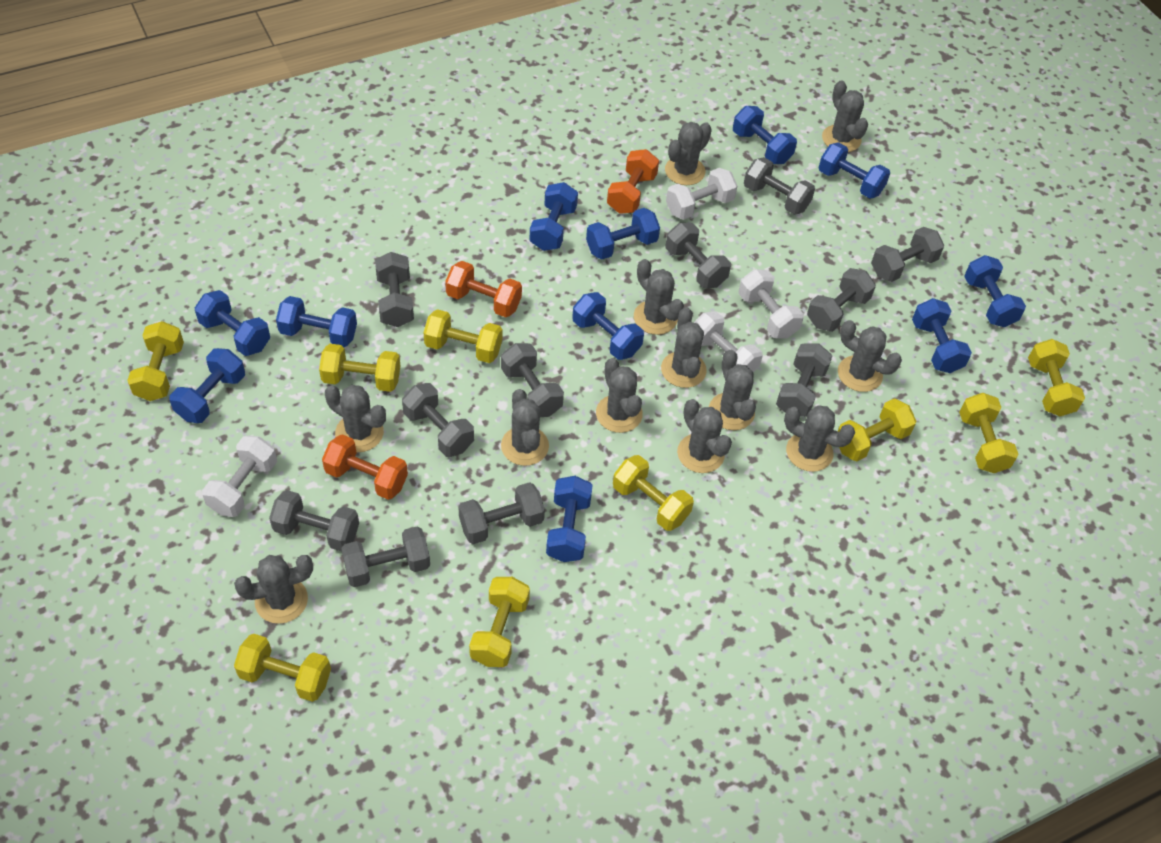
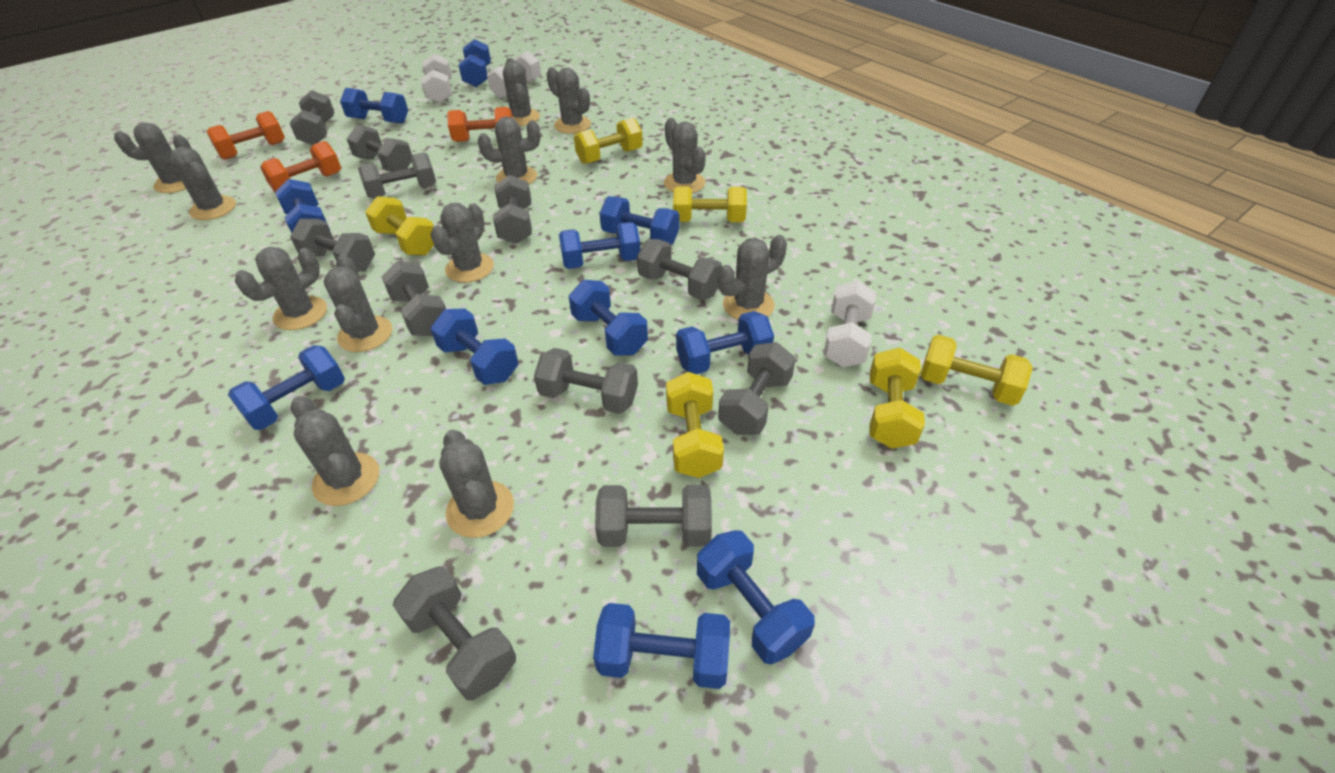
white dumbbell: [202,436,277,517] [666,168,737,220] [694,311,763,372] [738,269,804,339] = 4 -> [421,53,452,103] [487,51,541,98] [823,280,877,367] = 3
yellow dumbbell: [127,321,184,401] [234,633,331,702] [319,344,400,392] [424,309,502,363] [469,577,530,667] [613,455,694,531] [838,398,916,461] [959,393,1018,473] [1028,339,1085,416] = 9 -> [365,196,434,255] [574,118,643,164] [666,372,724,478] [673,187,747,222] [870,348,925,449] [921,335,1033,406] = 6

